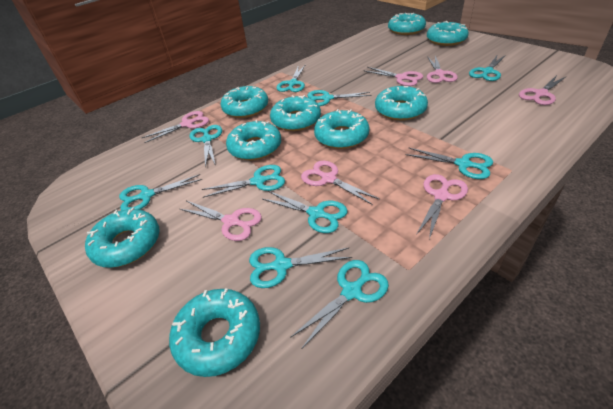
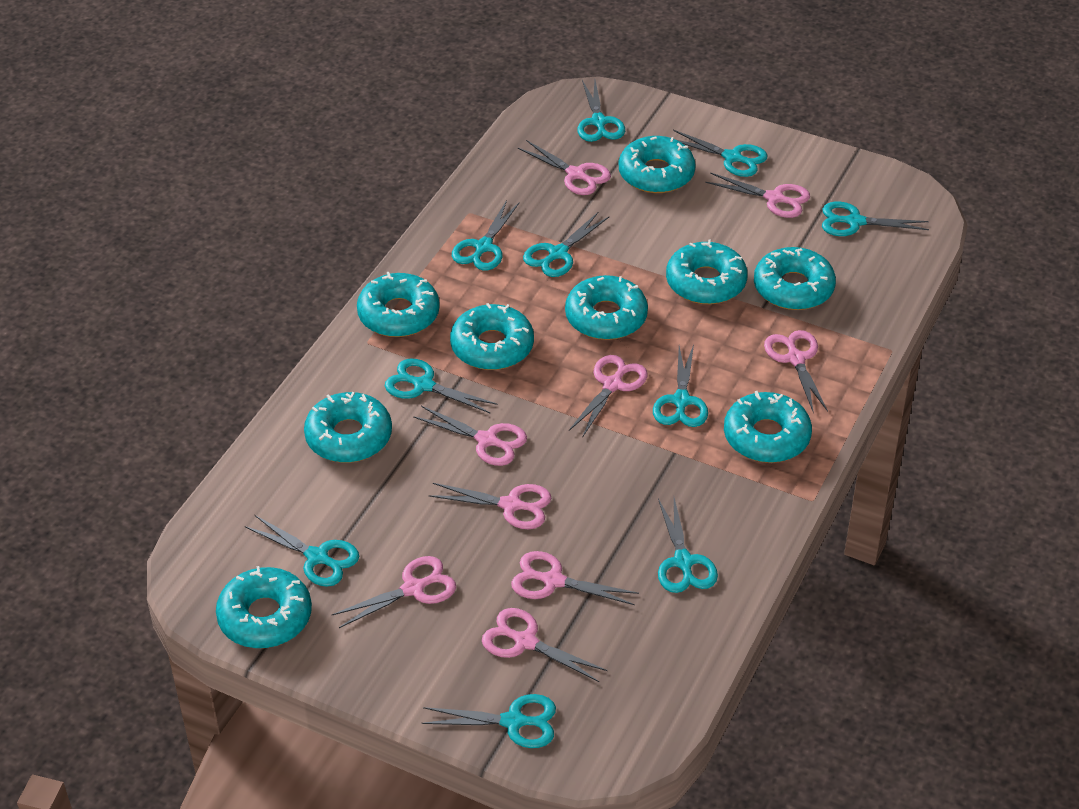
pink scissors: [142,111,209,143] [180,201,262,241] [301,161,379,205] [363,67,423,86] [416,174,468,239] [427,56,458,83] [519,75,567,105] = 7 -> [332,556,456,628] [413,406,527,466] [429,483,551,529] [482,608,607,682] [511,551,639,605] [518,140,611,195] [569,355,648,438] [705,173,810,218] [764,330,828,414] = 9

